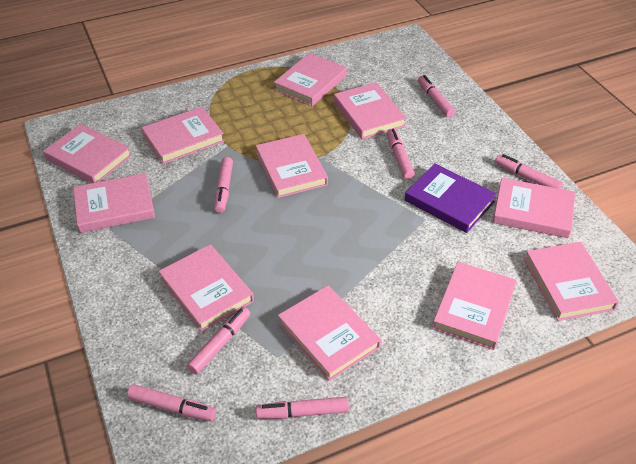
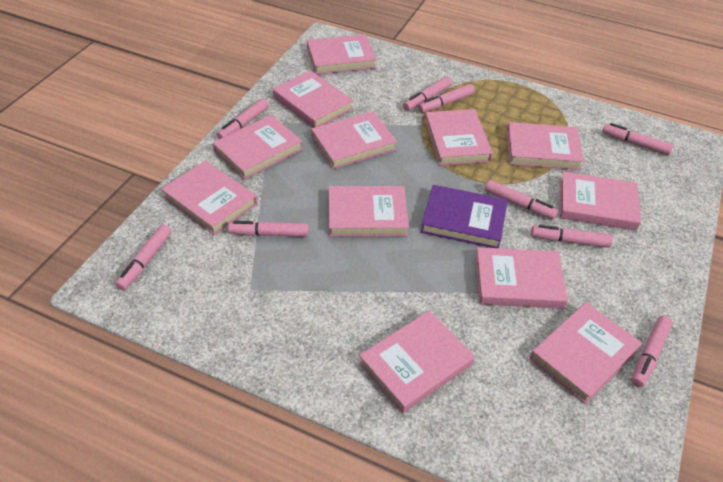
pink book: [43,124,132,183] [73,173,155,233] [142,106,224,164] [158,244,254,332] [256,134,328,198] [274,53,347,106] [278,286,381,381] [334,82,406,139] [432,262,517,350] [493,178,575,238] [524,242,619,321] = 11 -> [161,161,257,235] [213,115,303,180] [273,71,353,128] [307,34,377,75] [311,111,397,169] [329,186,409,237] [359,311,475,413] [425,109,493,166] [475,247,568,309] [507,122,584,170] [530,302,642,404] [559,171,641,231] = 12
pink marker: [127,384,216,421] [187,307,250,375] [214,157,233,213] [256,397,349,419] [387,129,415,180] [418,75,456,118] [495,154,563,189] = 7 -> [115,224,172,290] [217,98,269,139] [228,221,309,237] [403,76,452,111] [418,84,475,113] [485,180,558,220] [531,225,613,248] [602,123,673,155] [631,316,673,387] = 9

